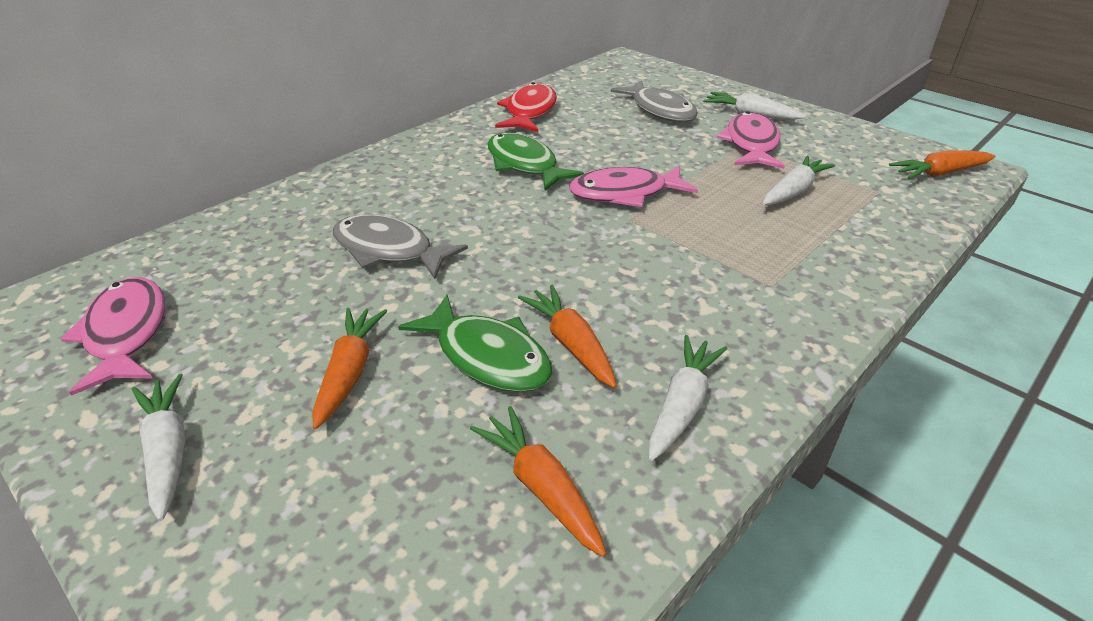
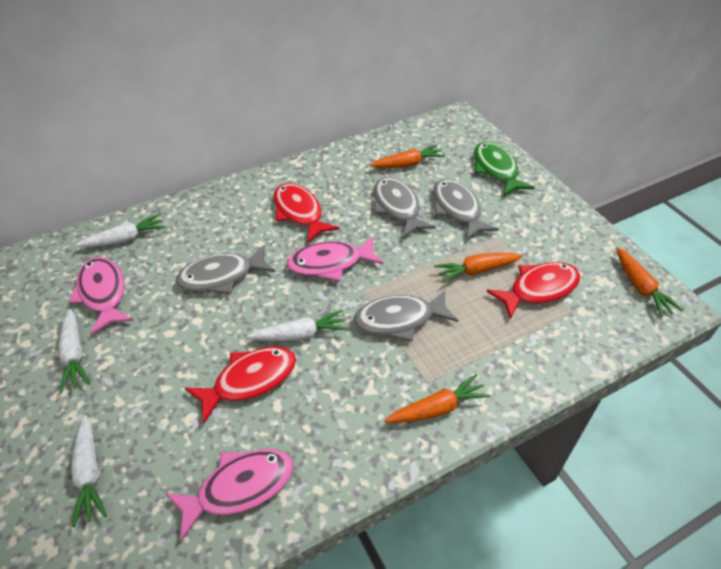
green fish: [398,295,552,392] [487,133,584,191] = 2 -> [474,142,535,196] = 1
grey fish: [333,214,468,279] [611,80,698,122] = 2 -> [176,245,275,294] [354,290,458,341] [374,177,436,238] [433,179,499,240] = 4
red fish: [495,82,557,132] = 1 -> [185,346,296,424] [274,183,340,243] [486,262,580,320] = 3

